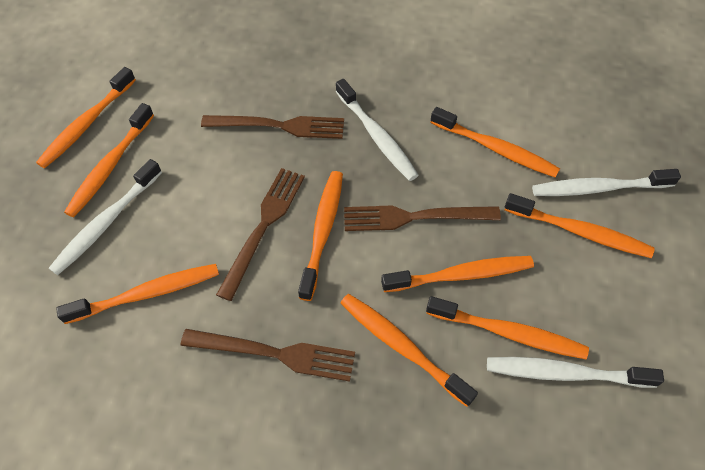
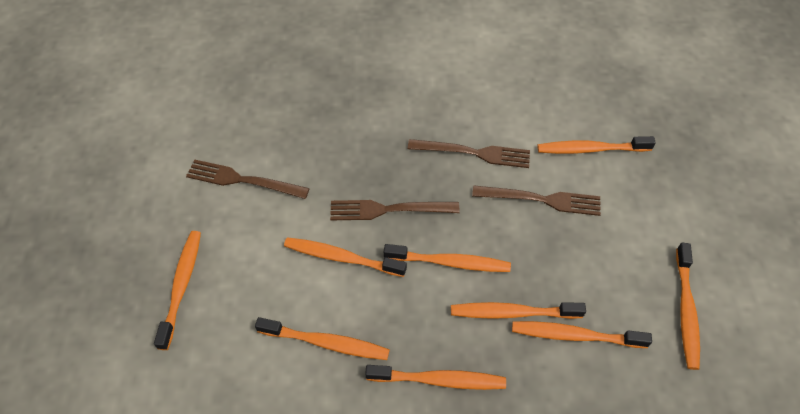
white toothbrush: [49,159,162,275] [336,79,419,181] [487,357,664,388] [532,169,681,196] = 4 -> none = 0

